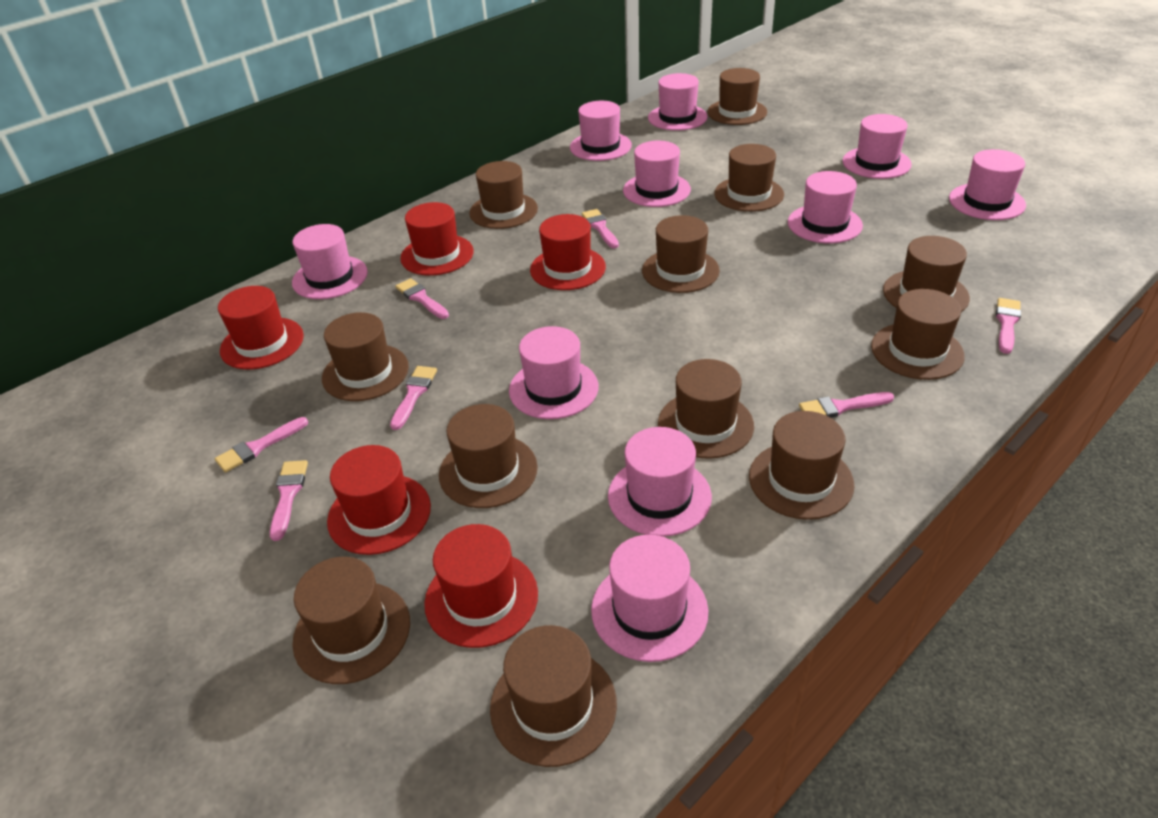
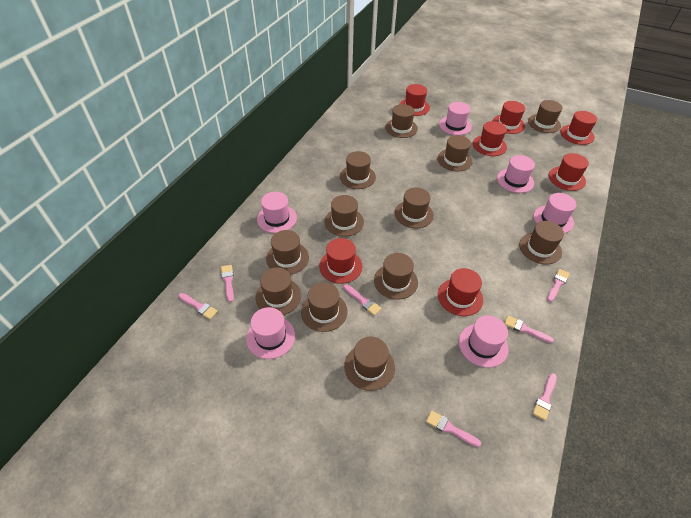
pink hat: [292,224,368,299] [509,326,598,419] [570,101,632,161] [591,535,708,662] [608,427,712,537] [623,141,691,207] [648,73,708,131] [788,171,863,243] [843,114,912,179] [949,149,1026,220] = 10 -> [246,307,295,359] [257,192,297,233] [439,102,472,135] [459,316,508,368] [497,155,535,193] [534,193,576,233] = 6
red hat: [218,286,304,369] [327,445,431,555] [400,202,474,276] [424,524,538,648] [530,214,606,290] = 5 -> [319,238,362,284] [399,84,430,116] [438,268,483,316] [473,121,507,156] [492,101,525,134] [549,153,589,191] [560,111,597,145] = 7

